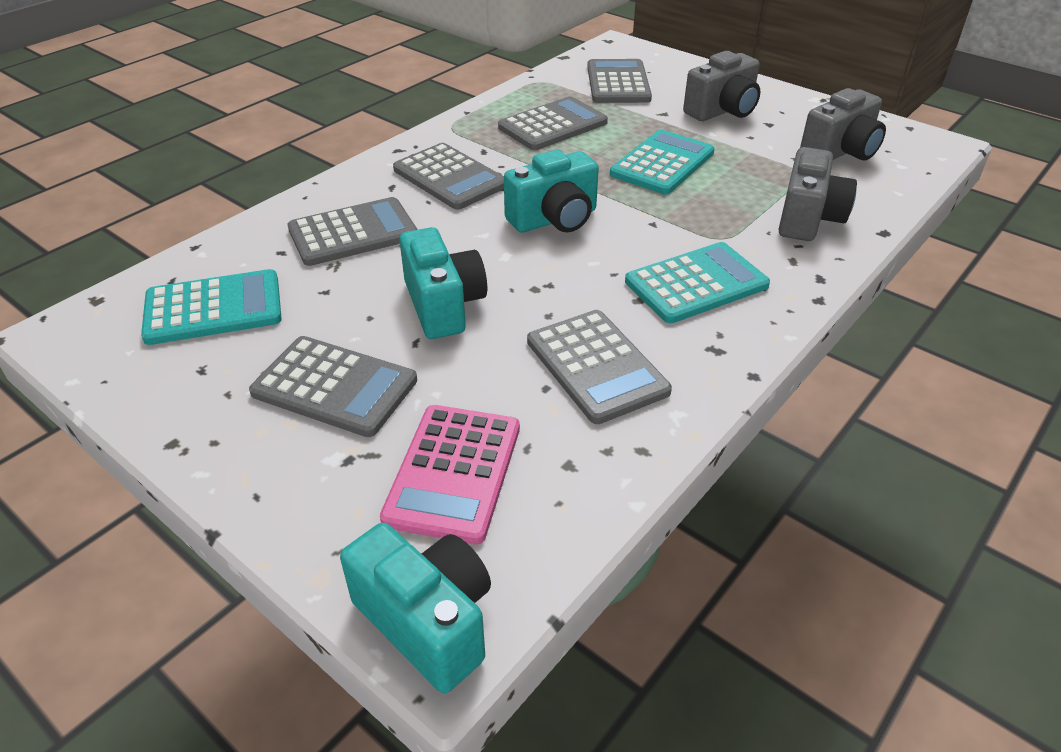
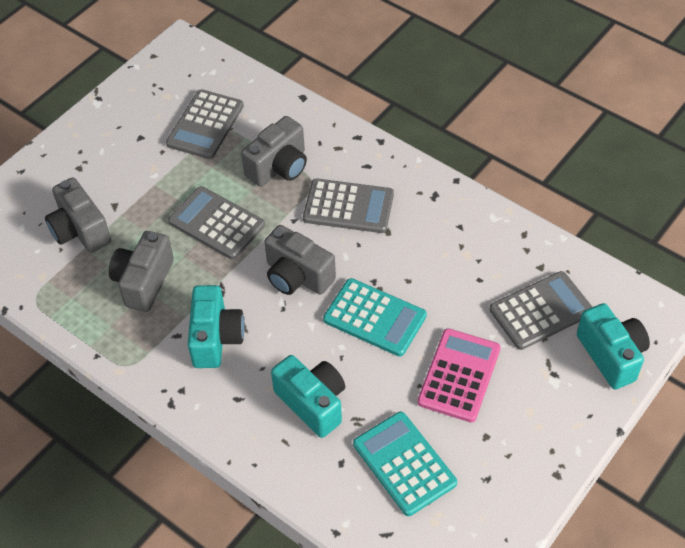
grey calculator: [249,336,417,437] [288,197,418,266] [393,143,504,210] [498,96,608,150] [527,310,672,424] [587,59,652,103] = 6 -> [166,89,244,159] [168,186,265,260] [303,179,394,233] [490,271,592,350] = 4
grey camera: [683,51,760,121] [779,147,857,241] [800,88,886,160] = 3 -> [45,177,111,253] [109,231,174,312] [241,116,307,187] [264,225,336,295] = 4
turquoise calculator: [141,269,282,345] [610,130,715,195] [625,242,770,323] = 3 -> [323,278,427,357] [353,412,457,516] = 2

